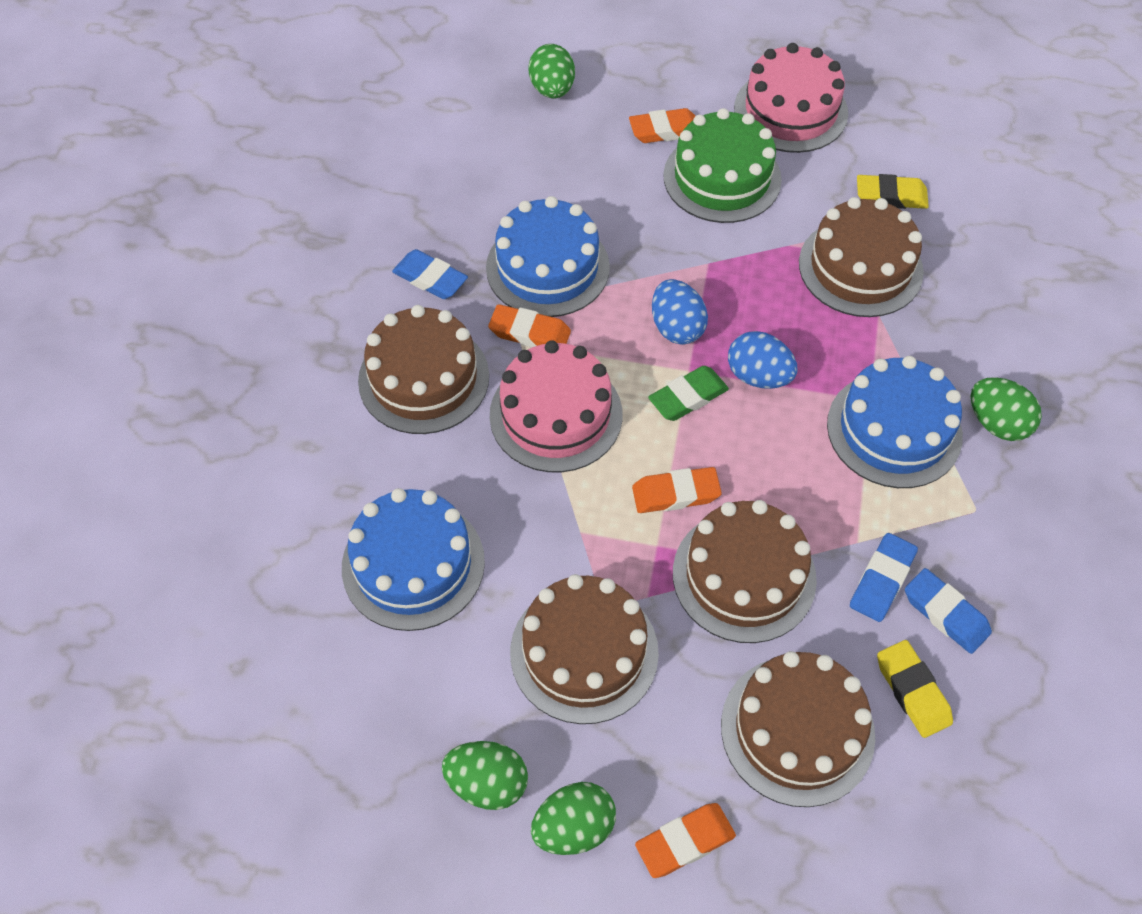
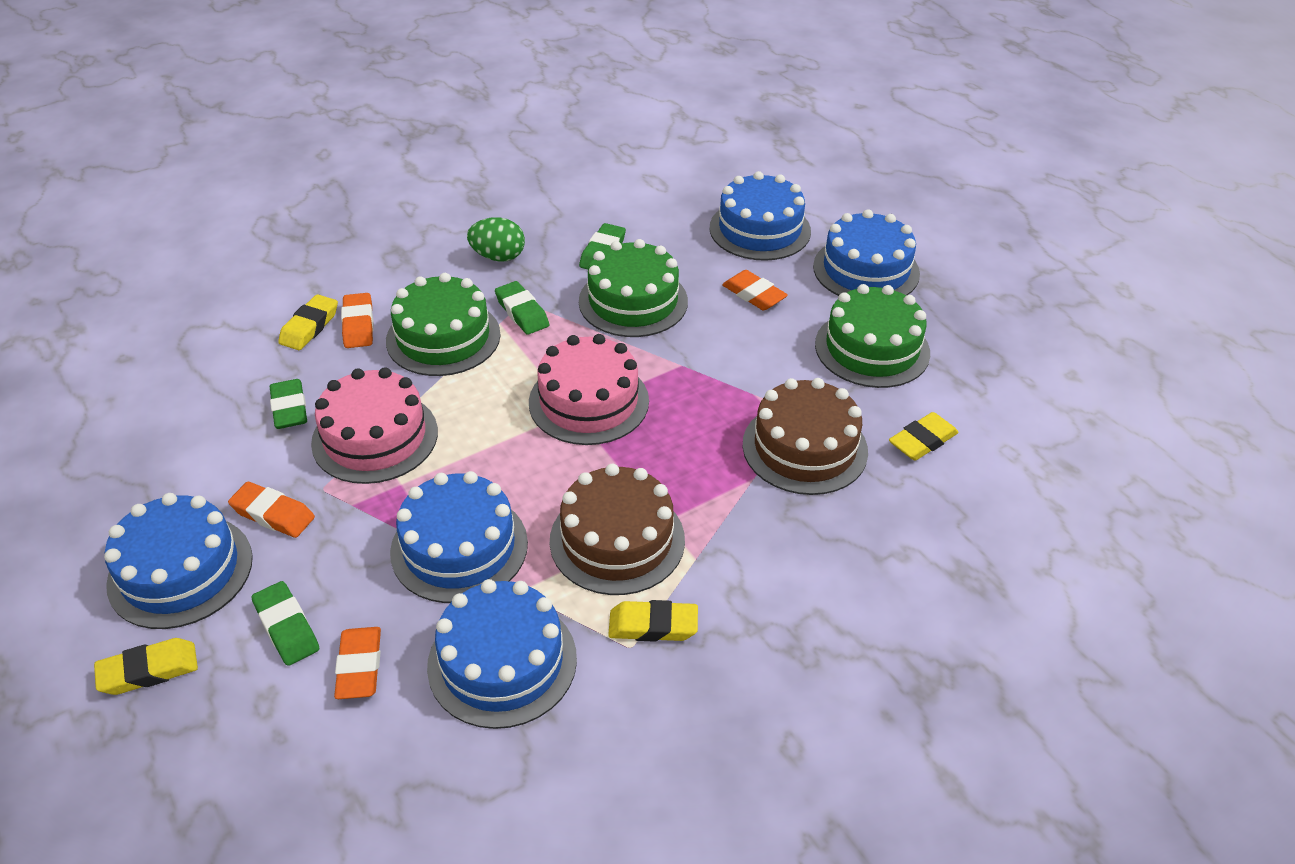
blue cake: [342,488,485,631] [486,196,610,317] [827,356,963,488] = 3 -> [104,493,253,629] [390,471,528,603] [427,579,577,729] [710,171,811,261] [813,209,920,296] = 5
blue egg: [652,279,708,345] [728,331,798,389] = 2 -> none = 0
blue eraser: [392,249,468,299] [850,533,918,622] [905,568,992,654] = 3 -> none = 0
brown cake: [358,305,489,434] [510,574,659,724] [673,500,817,643] [721,651,875,807] [799,197,924,317] = 5 -> [550,464,685,595] [742,378,868,495] = 2
green cake: [663,108,782,223] = 1 -> [386,273,501,376] [579,239,688,337] [815,284,930,388] = 3
green egg: [442,741,528,810] [528,44,575,98] [531,782,616,855] [971,377,1042,441] = 4 -> [467,217,525,262] = 1
green eraser: [648,366,729,421] = 1 -> [251,581,319,666] [269,379,307,429] [495,281,549,335] [579,223,626,270] = 4
yellow eraser: [857,174,929,209] [877,640,953,738] = 2 -> [94,638,198,695] [278,294,338,350] [608,600,698,642] [889,412,959,461] = 4

